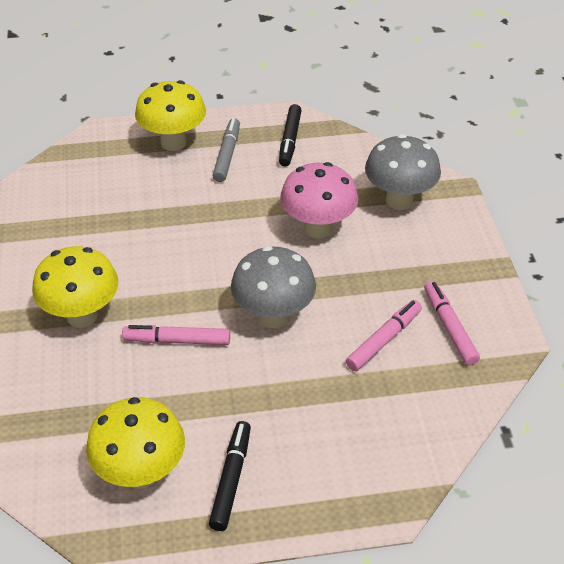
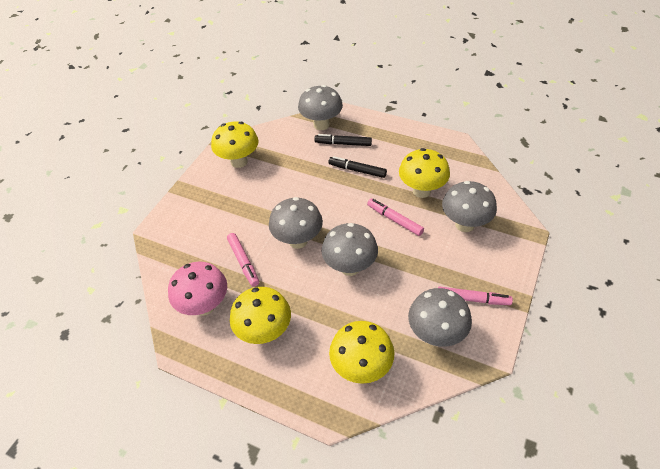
grey marker: [213,118,240,182] = 1 -> none = 0
grey mushroom: [231,246,316,328] [365,134,441,210] = 2 -> [269,197,323,249] [298,85,343,130] [322,223,378,276] [408,288,472,347] [442,181,497,232] = 5
yellow mushroom: [32,246,119,328] [86,397,185,489] [135,80,206,151] = 3 -> [211,121,259,168] [230,287,291,344] [329,321,394,384] [399,148,450,198] = 4

